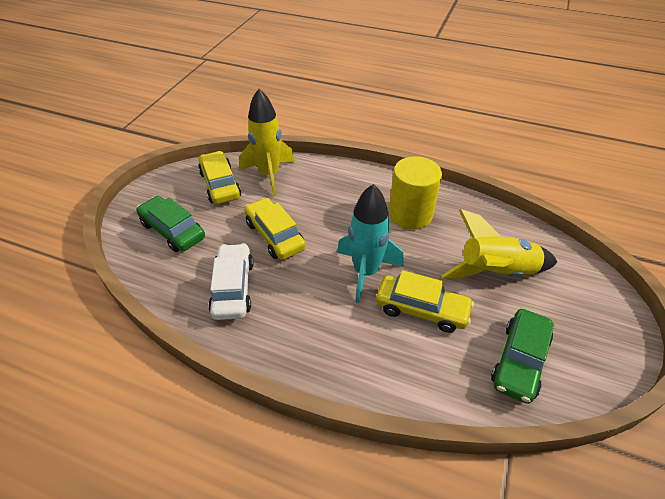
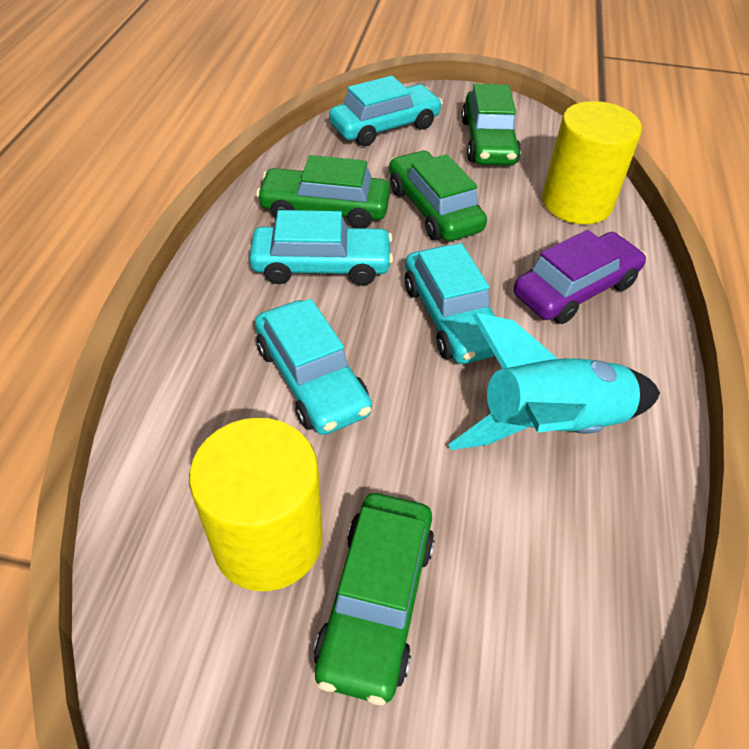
green car: [136,196,205,252] [491,309,554,404] = 2 -> [256,155,390,228] [314,493,435,705] [389,150,487,241] [461,84,521,165] = 4
purple car: none = 0 -> [514,230,647,324] = 1
turquoise car: none = 0 -> [249,210,393,285] [255,299,372,435] [329,76,443,146] [405,243,496,364] = 4
white car: [208,243,254,320] = 1 -> none = 0
yellow car: [198,151,241,204] [244,198,306,260] [376,270,474,333] = 3 -> none = 0
yellow cylinder: [389,156,442,230] = 1 -> [189,418,323,591] [542,101,642,224] = 2
yellow rocket: [239,89,295,196] [441,209,557,278] = 2 -> none = 0

